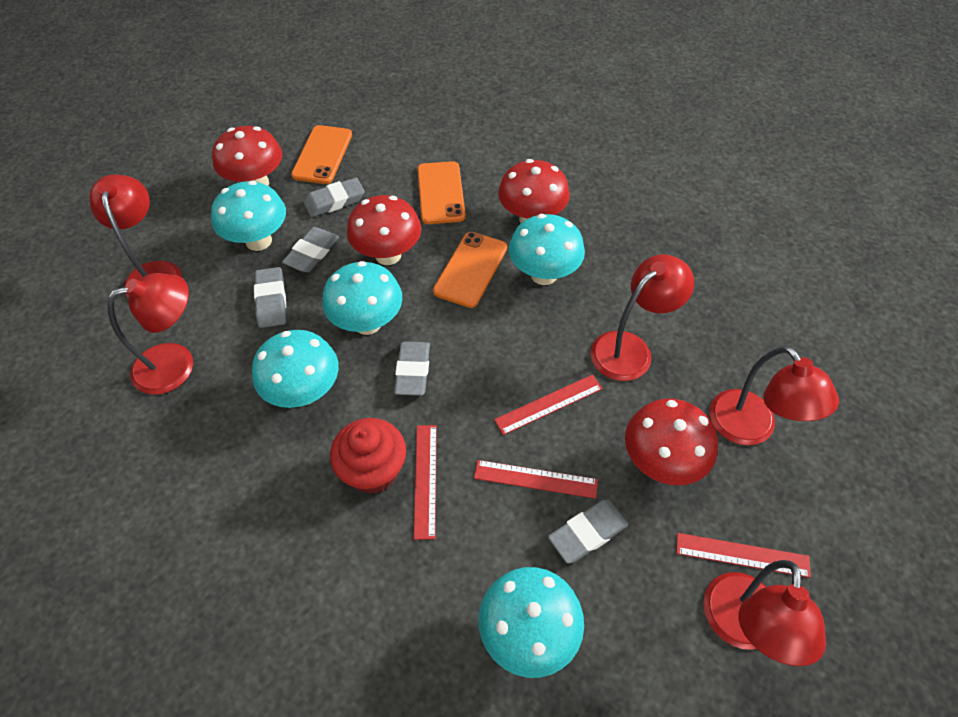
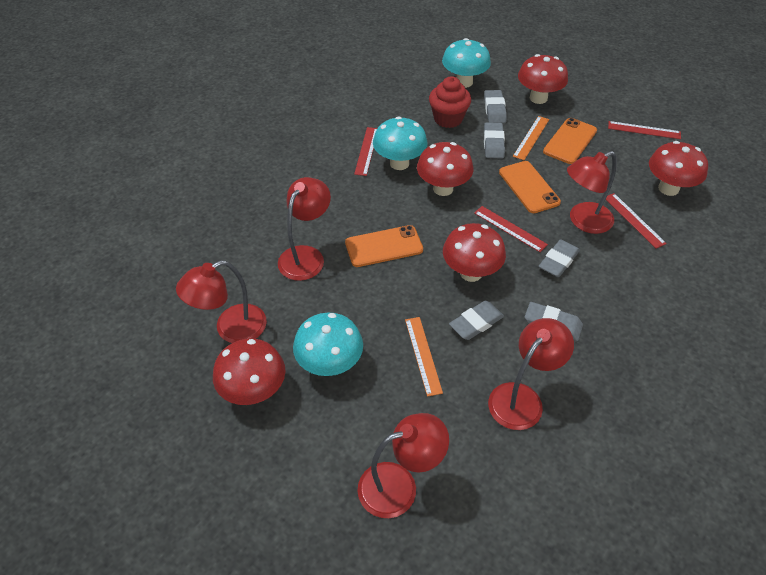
orange ruler: none = 0 -> [405,317,443,397] [513,116,549,160] = 2
red mushroom: [212,126,282,186] [347,195,421,265] [498,159,570,223] [625,399,718,485] = 4 -> [213,338,285,405] [417,142,473,196] [443,223,506,282] [518,54,568,104] [649,141,708,196] = 5
turquoise mushroom: [211,181,286,251] [252,330,339,408] [322,261,402,335] [479,567,584,678] [509,214,585,285] = 5 -> [293,313,363,376] [373,116,428,170] [442,38,491,88] = 3

